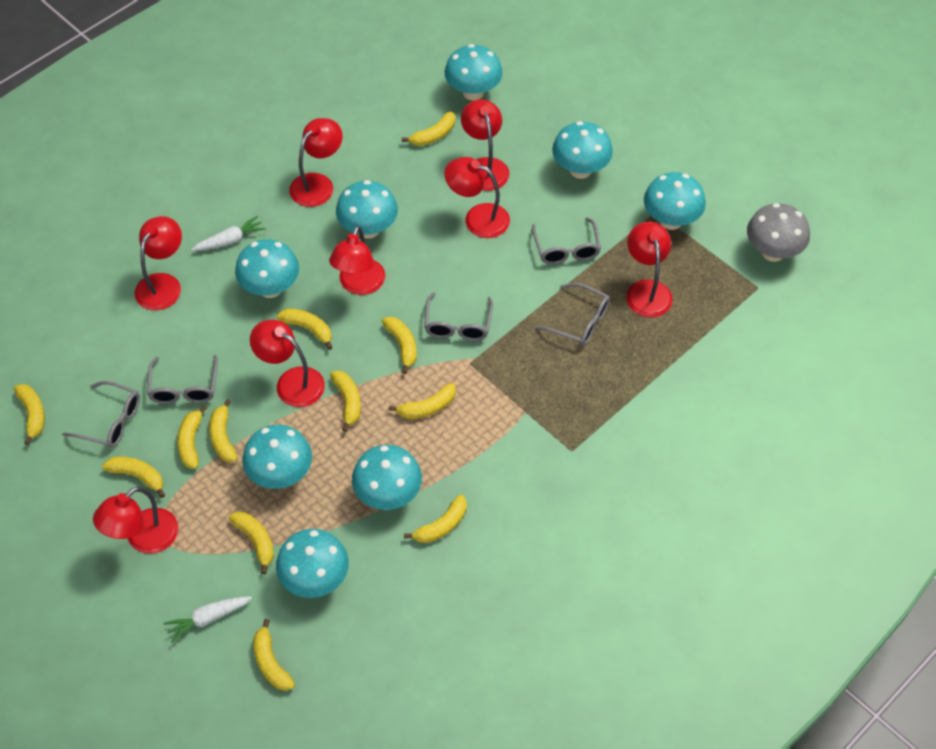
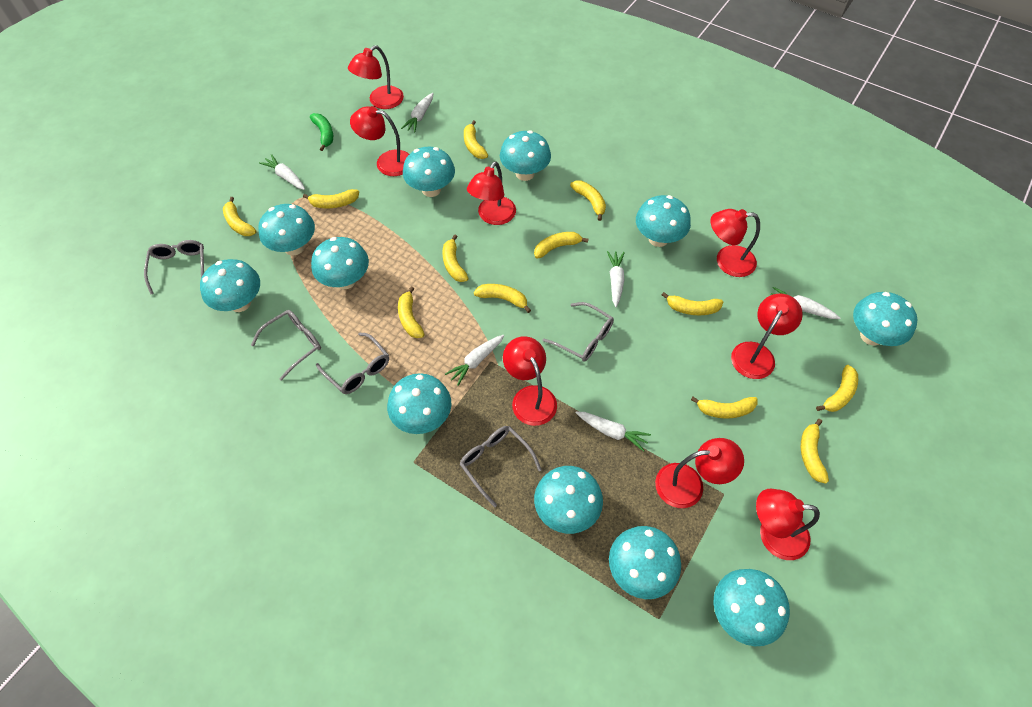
green banana: none = 0 -> [310,113,333,151] = 1
grey mushroom: [747,203,810,262] = 1 -> none = 0
turquoise mushroom: [235,239,299,298] [242,424,312,489] [276,529,349,598] [336,180,398,239] [352,445,422,510] [445,44,503,101] [552,121,613,179] [644,172,706,230] = 8 -> [200,259,260,312] [258,204,315,256] [311,237,369,289] [387,373,451,434] [403,147,455,197] [500,130,551,181] [534,466,603,534] [609,526,681,599] [636,195,691,247] [714,569,790,646] [853,292,917,346] = 11
white carrot: [163,596,252,642] [191,215,266,251] = 2 -> [259,154,305,190] [401,93,434,133] [445,335,504,386] [576,411,651,452] [607,251,625,307] [771,287,840,319] = 6

